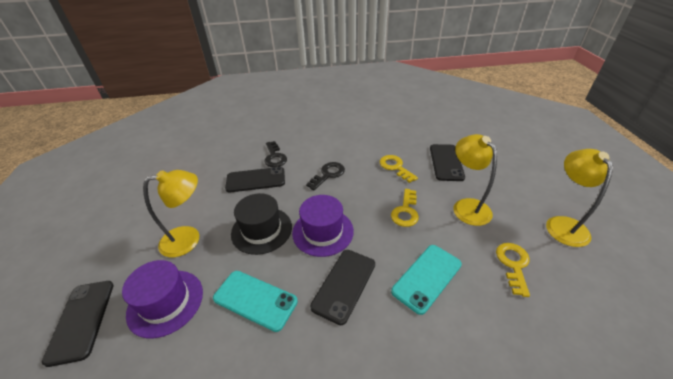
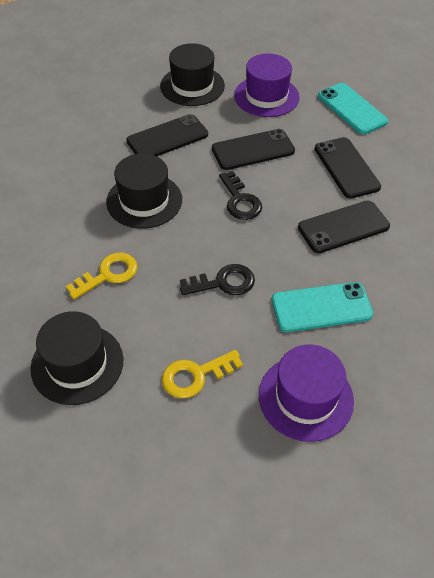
black hat: [231,193,292,255] = 1 -> [31,311,123,405] [106,153,182,229] [160,43,225,106] = 3
yellow key: [379,155,418,183] [391,189,419,227] [496,243,530,297] = 3 -> [66,253,138,300] [162,350,243,398] = 2
yellow lamp: [143,170,199,257] [453,134,497,226] [546,149,613,247] = 3 -> none = 0

